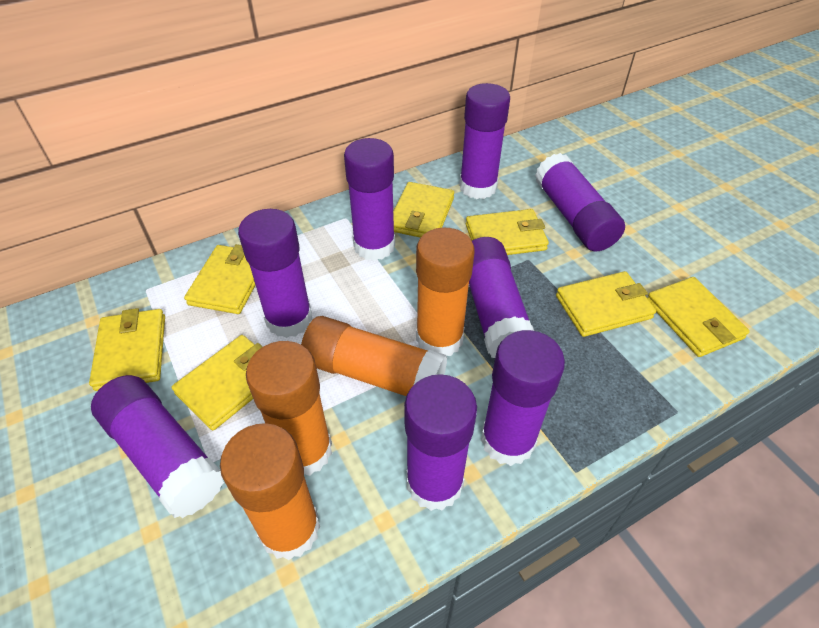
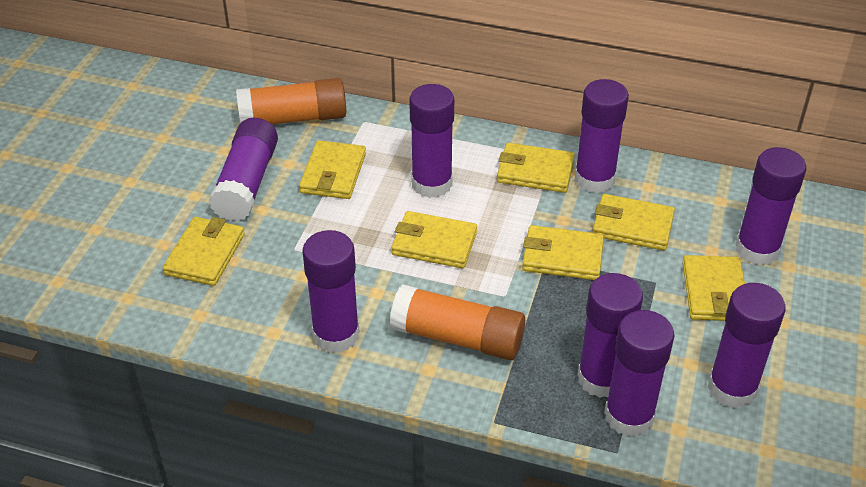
orange glue stick: [220,423,320,560] [246,341,332,476] [301,316,447,396] [416,228,475,356] = 4 -> [236,78,346,124] [390,284,525,360] = 2

